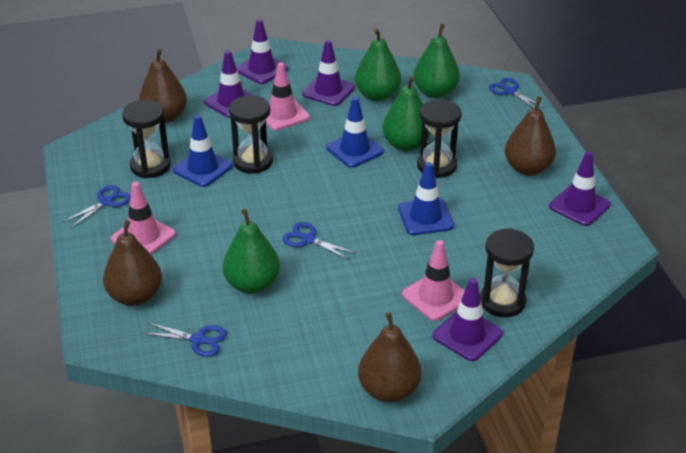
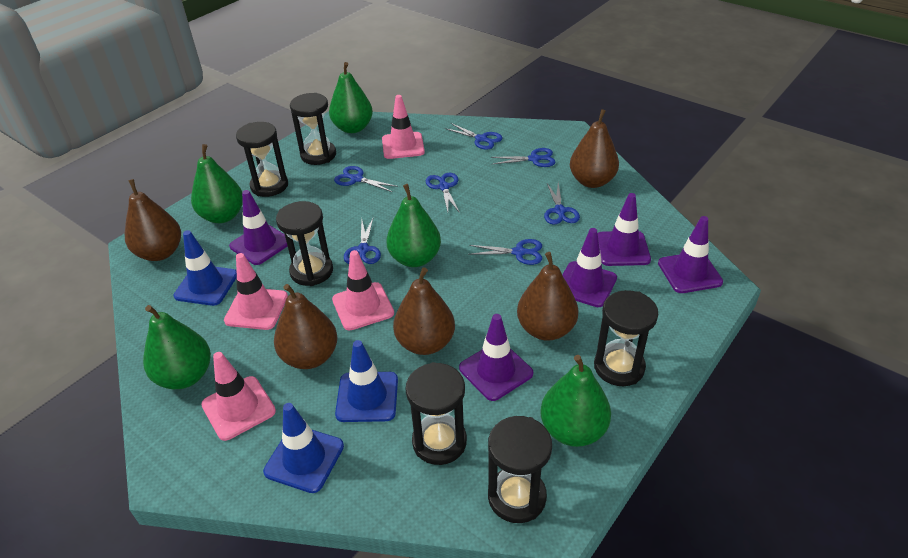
black hourglass: [122,100,171,179] [229,96,273,173] [417,100,461,178] [480,228,534,317] = 4 -> [236,122,288,197] [276,201,333,286] [290,93,336,165] [406,362,467,465] [488,416,552,523] [594,290,658,386] = 6
blue scissors: [63,185,131,228] [143,323,227,357] [282,222,355,260] [489,78,546,108] = 4 -> [334,166,398,192] [344,218,381,264] [426,173,460,213] [445,123,503,150] [468,239,542,265] [491,148,555,167] [544,183,580,225] = 7
brown pear: [103,220,162,306] [139,49,187,123] [358,312,422,403] [505,96,556,176] = 4 -> [125,179,181,261] [274,284,338,369] [393,267,455,355] [517,252,579,341] [570,109,619,188] = 5
green pear: [222,209,280,294] [355,29,401,102] [382,76,431,152] [413,24,460,99] = 4 -> [143,305,211,389] [191,144,243,223] [329,62,373,133] [386,184,441,267] [540,355,611,447] = 5
pink traffic cone: [111,182,176,255] [266,62,310,131] [402,240,465,321] = 3 -> [201,352,276,441] [224,253,288,330] [332,250,394,330] [382,95,425,159] = 4

